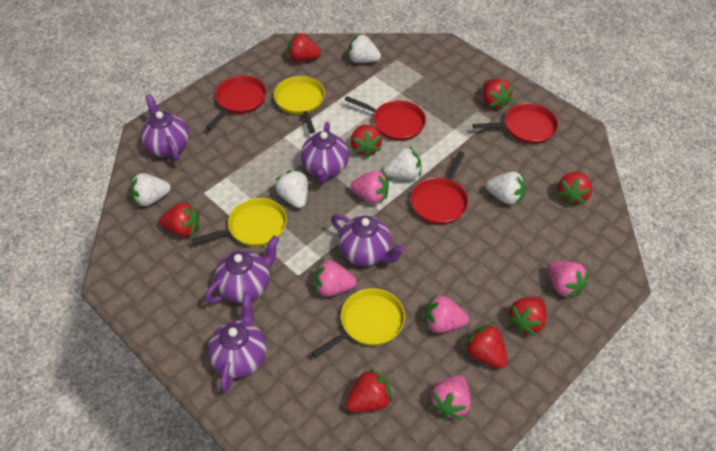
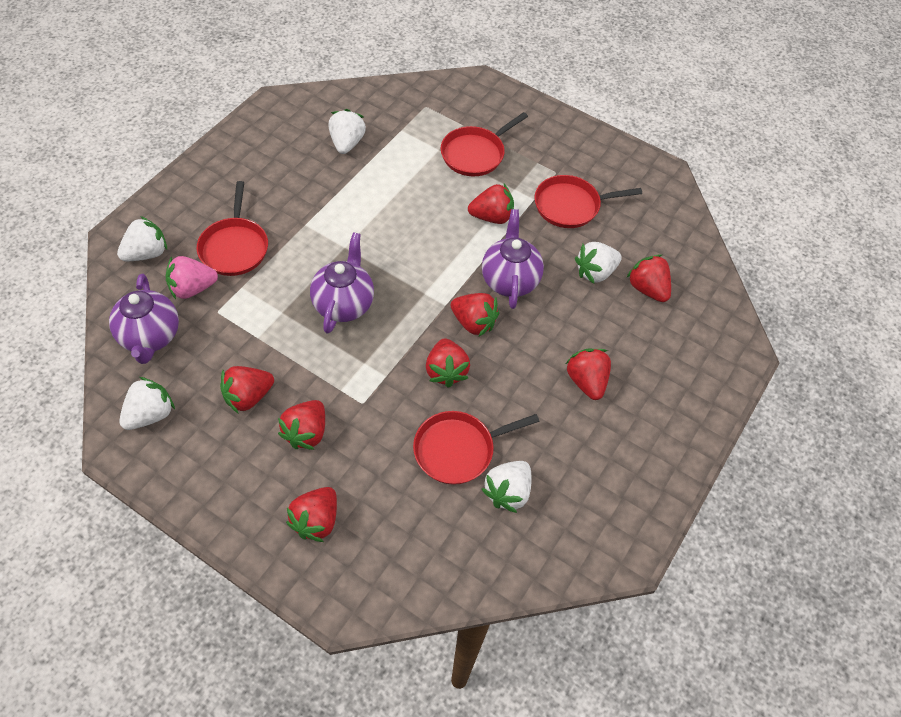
pink strawberry: [314,259,357,297] [350,171,389,204] [425,294,469,333] [429,375,471,420] [547,261,589,298] = 5 -> [165,256,218,299] = 1
purple teapot: [141,94,189,161] [205,235,279,303] [208,293,267,392] [301,122,349,183] [331,214,405,266] = 5 -> [109,274,179,364] [310,232,374,334] [482,209,544,309] = 3
yellow pan: [191,198,287,247] [274,76,325,134] [312,288,405,358] = 3 -> none = 0

